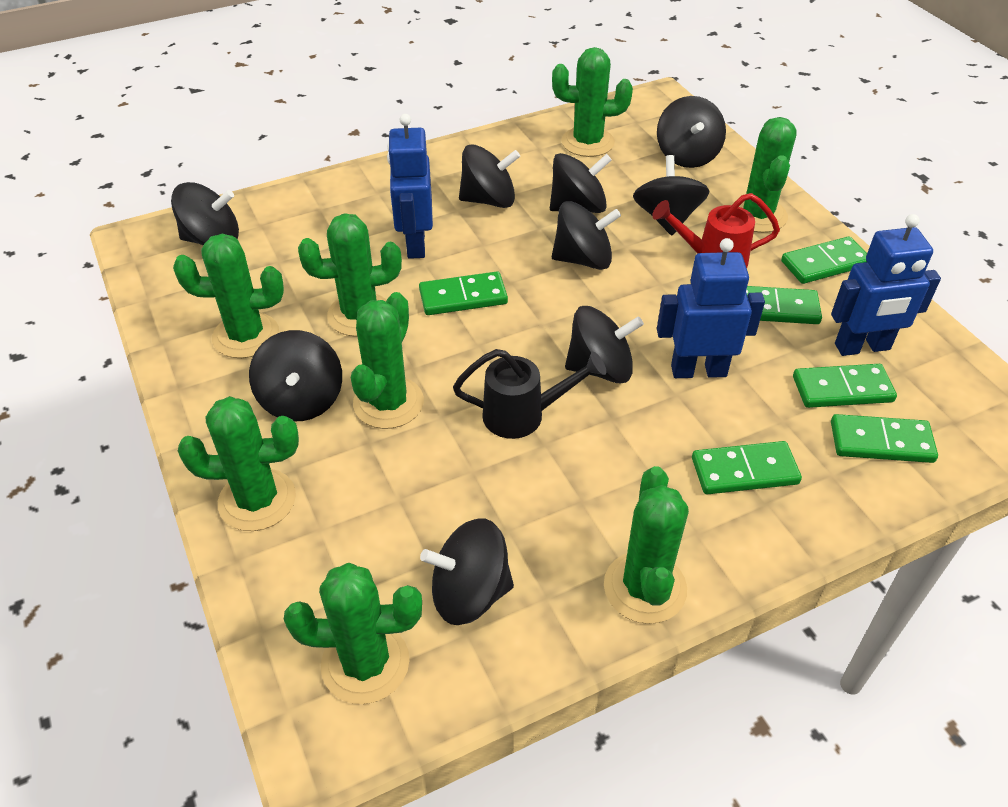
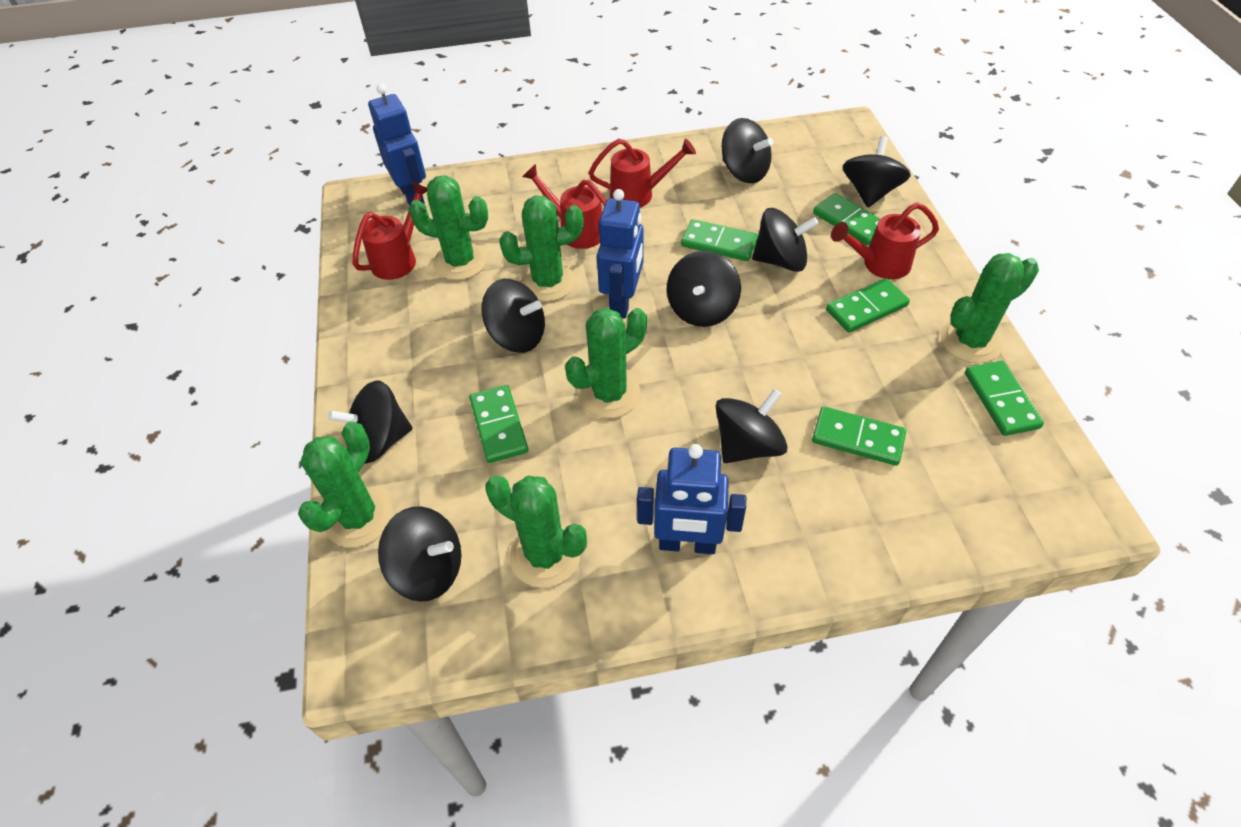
black spinning top: [171,182,239,245] [249,330,342,421] [420,518,514,625] [459,144,520,208] [550,153,612,213] [552,201,621,270] [565,306,644,383] [633,155,710,235] [657,96,726,168] = 9 -> [328,380,413,464] [378,507,461,602] [481,279,545,353] [667,251,741,327] [716,389,788,463] [722,118,773,183] [752,208,819,272] [843,136,911,208] = 8
black watering can: [453,349,606,439] = 1 -> none = 0
green cactus: [173,234,284,358] [178,396,299,531] [284,563,422,704] [298,213,402,337] [351,292,424,429] [552,47,633,157] [604,466,689,624] [731,117,797,233] = 8 -> [298,421,393,547] [409,175,488,280] [486,476,587,588] [499,195,584,301] [565,308,647,418] [940,253,1039,364] = 6
red watering can: [652,193,780,268] = 1 -> [353,182,427,280] [522,164,606,249] [589,139,696,208] [831,202,939,279] = 4

